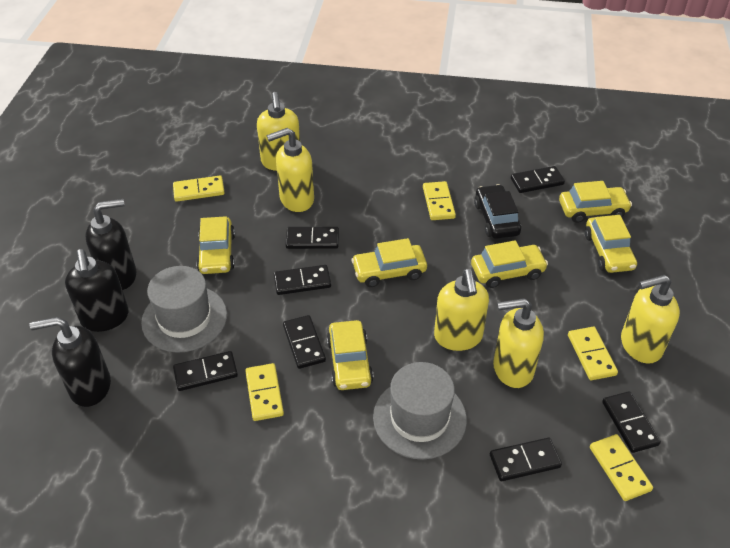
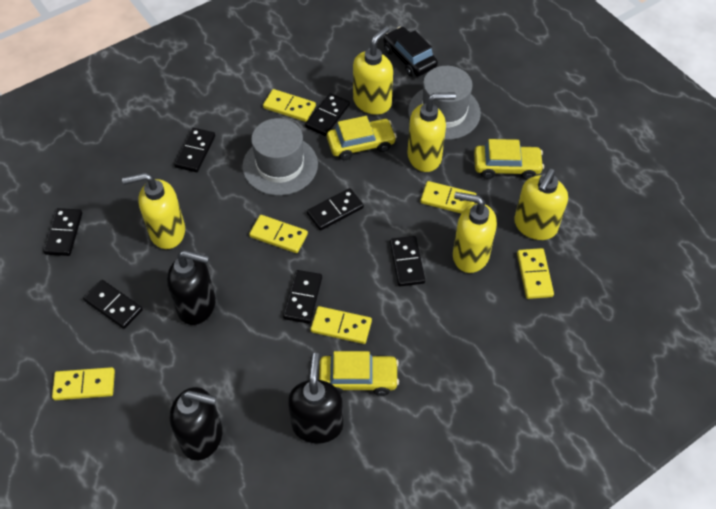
yellow car: [196,216,235,274] [327,320,374,390] [351,238,427,287] [471,240,548,288] [559,181,632,223] [585,215,637,273] = 6 -> [319,351,399,396] [327,116,397,160] [474,139,544,180] = 3
yellow domino: [173,175,225,202] [245,363,284,421] [423,181,456,220] [568,327,618,380] [590,434,653,501] = 5 -> [52,367,115,400] [249,215,308,253] [263,89,316,122] [311,306,372,344] [420,181,477,213] [517,248,554,299] = 6

